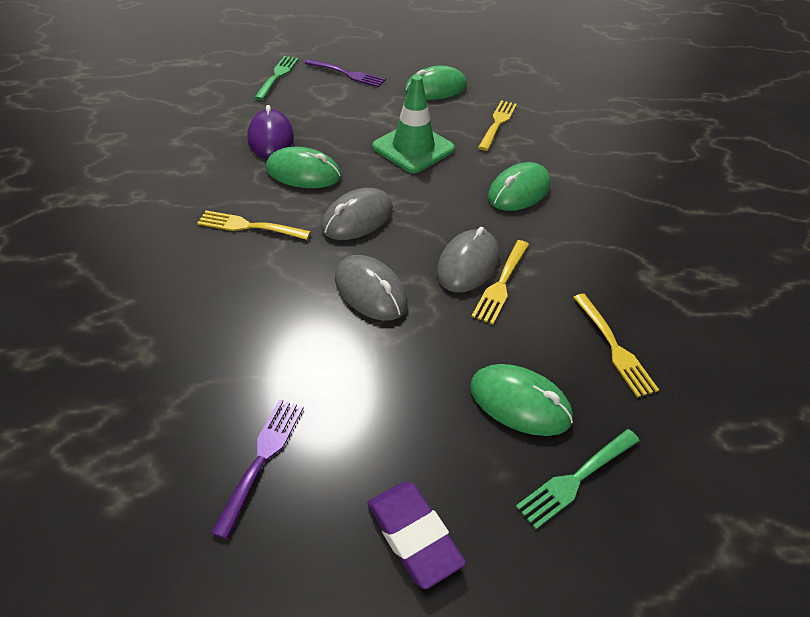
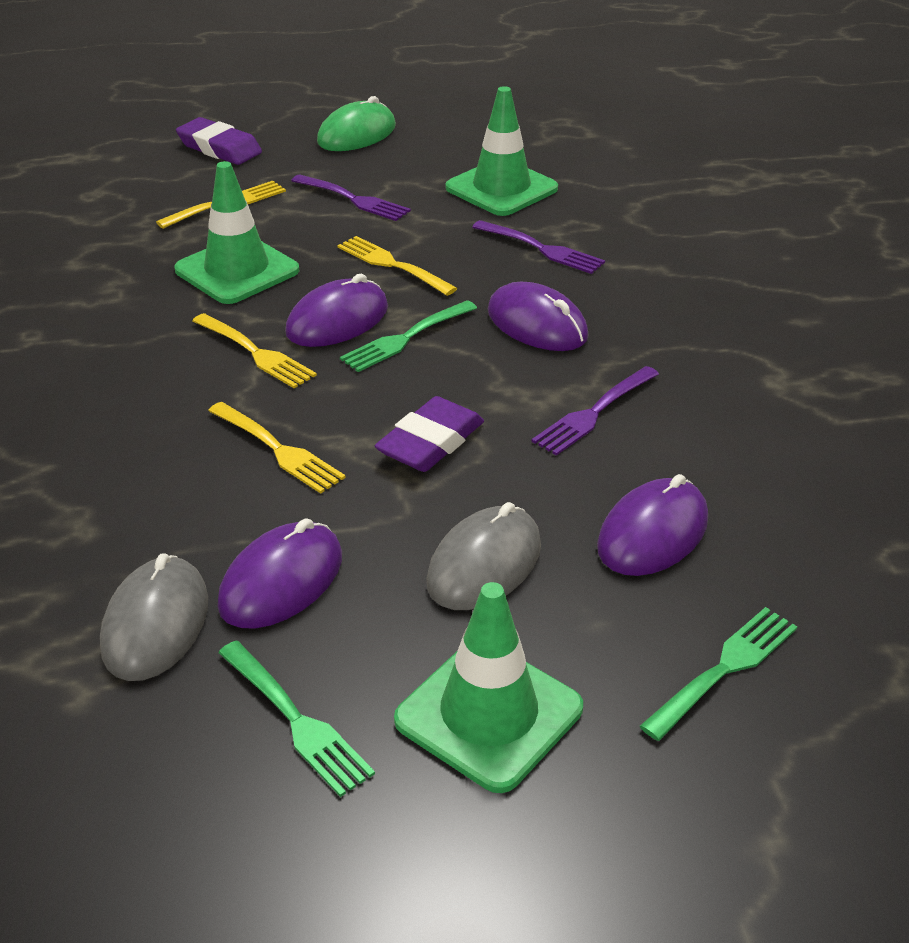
green fork: [254,56,299,100] [516,429,640,529] = 2 -> [218,640,375,797] [340,300,477,372] [640,607,797,741] = 3
green mouse: [266,147,341,188] [405,65,467,100] [470,364,573,436] [488,162,551,211] = 4 -> [317,96,396,151] = 1
green traffic cone: [372,75,455,173] = 1 -> [174,161,299,304] [394,582,583,793] [446,86,558,216] = 3
grey mouse: [321,188,393,240] [335,255,408,321] [436,227,499,293] = 3 -> [100,553,208,681] [426,502,541,610] = 2
purple eraser: [367,481,466,589] = 1 -> [176,117,262,165] [375,396,484,472] = 2
purple fork: [211,399,304,539] [305,59,386,87] = 2 -> [291,174,411,221] [472,220,605,274] [531,366,659,455] = 3
purple mouse: [248,105,294,159] = 1 -> [217,518,342,629] [285,274,388,347] [488,282,589,351] [597,474,708,576] = 4

